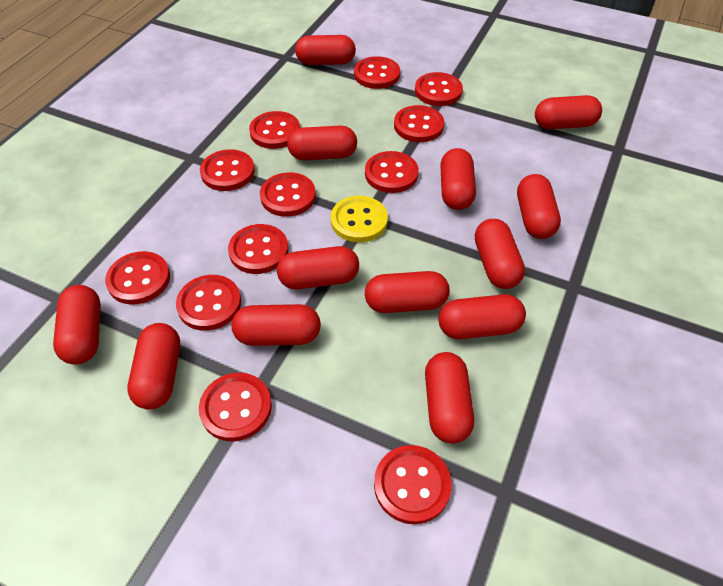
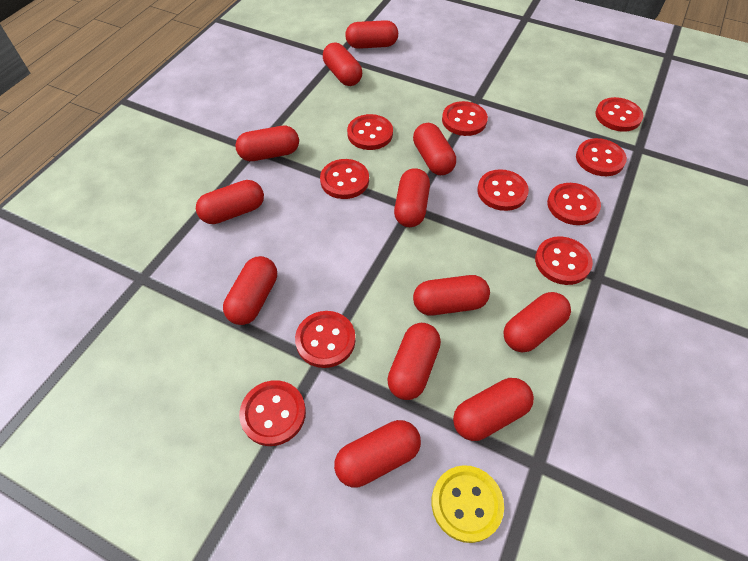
red button: [105,251,170,305] [176,275,241,331] [199,373,272,441] [200,149,255,191] [228,224,289,274] [249,111,300,149] [260,172,316,217] [354,56,400,89] [365,151,419,193] [374,445,452,524] [394,105,444,142] [415,72,463,106] = 12 -> [239,380,306,446] [295,311,356,368] [320,159,369,199] [347,114,393,150] [442,101,488,136] [477,169,529,211] [535,236,593,285] [547,183,601,225] [576,138,627,176] [595,97,643,132] = 10
red capsule: [53,285,101,365] [127,323,180,409] [232,304,321,346] [277,246,359,289] [287,126,357,160] [295,35,356,65] [365,271,450,313] [425,352,474,444] [438,294,526,339] [440,148,476,210] [475,219,525,289] [517,174,561,239] [535,95,602,129] = 13 -> [196,180,264,224] [223,256,277,325] [235,126,299,161] [323,43,362,86] [334,420,421,488] [345,20,398,49] [387,323,441,400] [394,168,430,227] [413,123,456,175] [413,275,490,315] [453,378,534,441] [504,292,571,352] = 12

